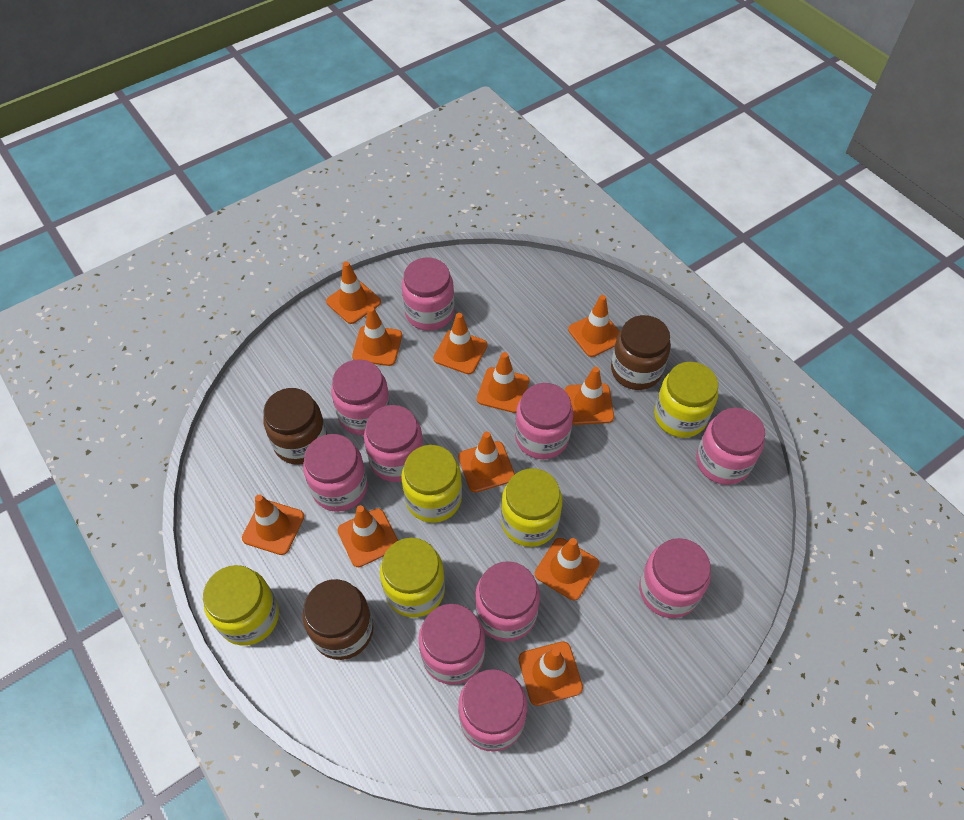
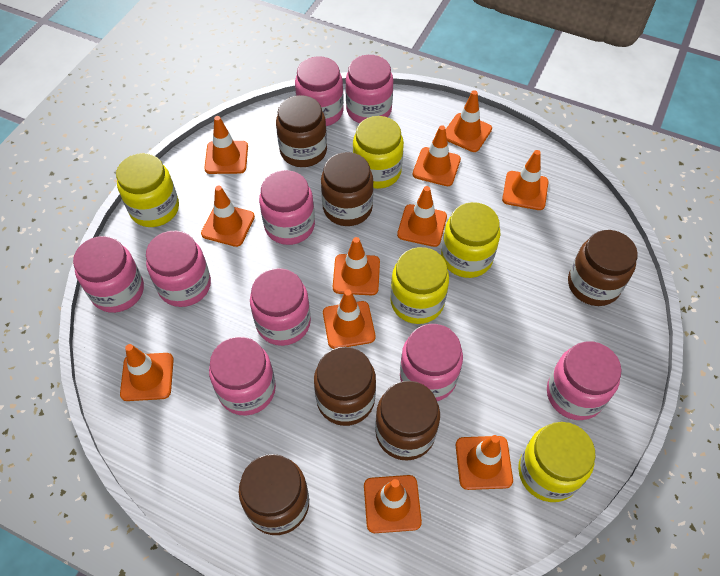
brown jar: [263,388,327,465] [303,579,373,660] [611,315,671,390] = 3 -> [239,454,309,535] [276,95,327,167] [314,347,376,426] [321,152,374,226] [375,381,440,461] [568,230,638,306] = 6
pink jar: [303,434,368,512] [331,359,391,435] [364,405,424,482] [402,258,454,331] [419,604,485,685] [458,669,527,752] [475,561,540,642] [515,383,573,459] [639,538,711,618] [696,408,765,485] = 10 -> [73,236,144,313] [146,231,211,307] [209,337,276,416] [250,268,311,346] [259,170,315,245] [295,56,344,126] [345,55,393,123] [400,324,463,401] [547,341,622,420] = 9

